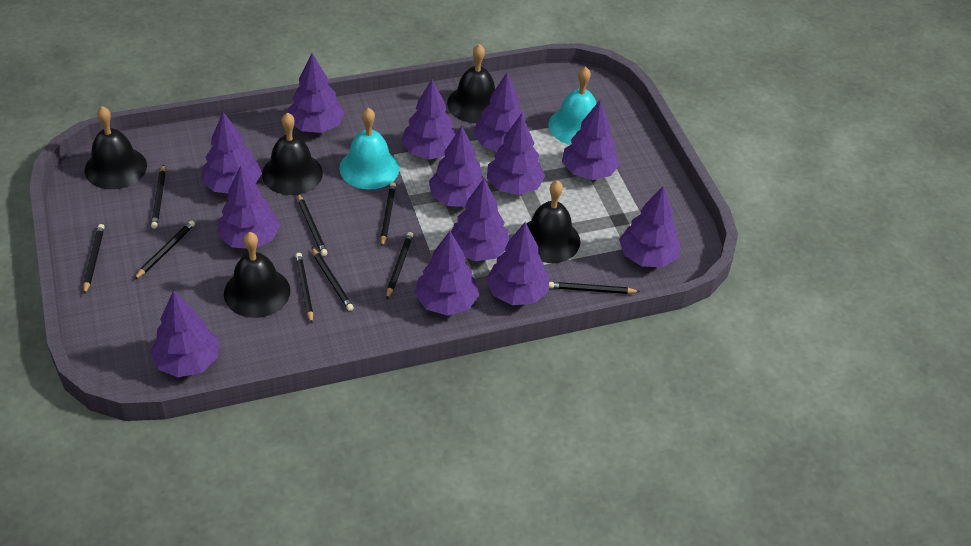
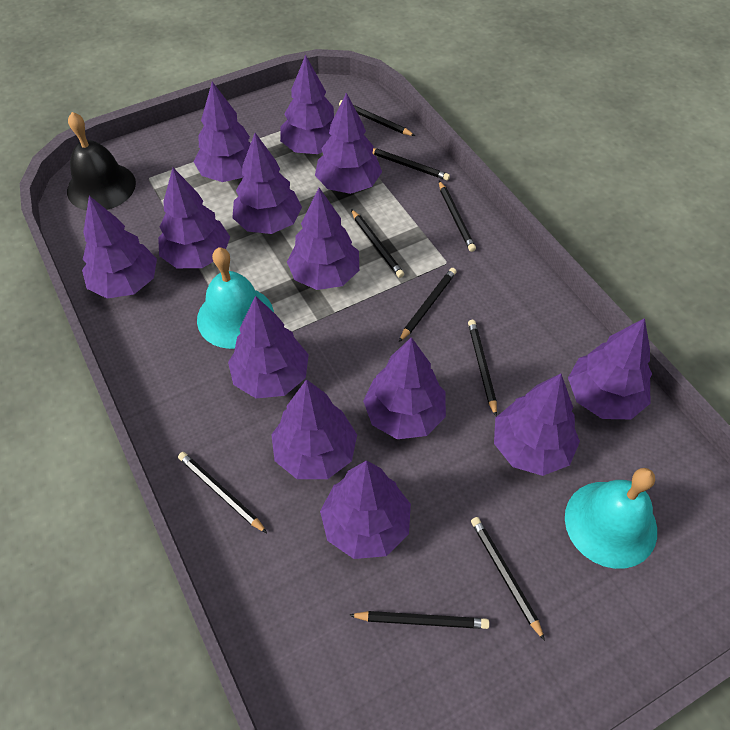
black bell: [84,106,147,189] [224,232,290,318] [262,113,323,195] [447,44,495,123] [526,180,581,263] = 5 -> [67,112,136,211] = 1

